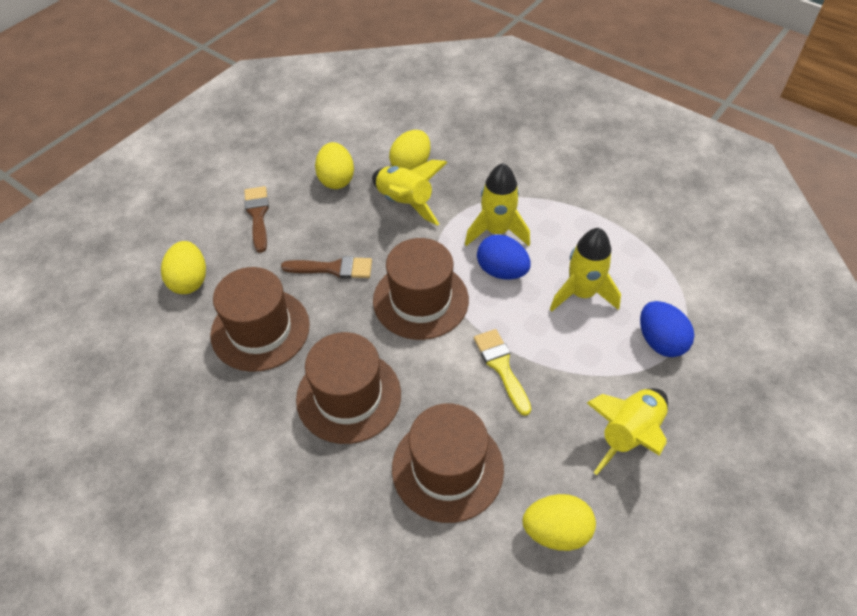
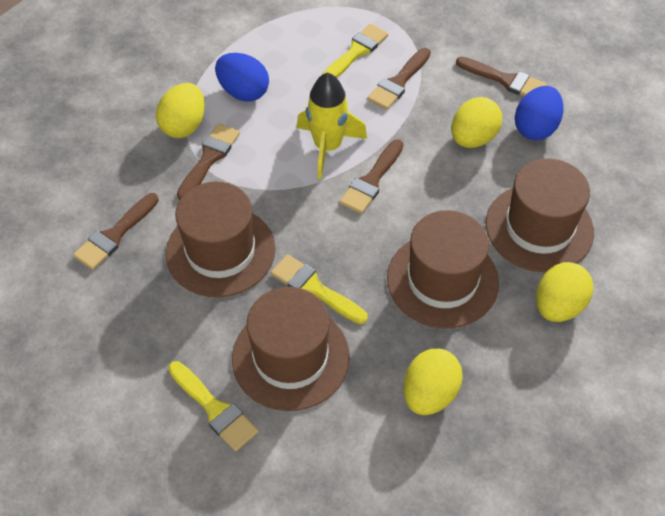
brown brush: [244,186,269,253] [281,256,372,279] = 2 -> [73,193,159,270] [177,124,240,200] [339,139,403,214] [367,48,431,110] [456,57,547,96] = 5
yellow brush: [474,329,531,416] = 1 -> [168,361,258,451] [271,254,368,324] [322,24,388,78] = 3
yellow rocket: [372,160,448,226] [465,163,530,246] [550,228,621,311] [587,388,668,475] = 4 -> [297,72,367,179] = 1

